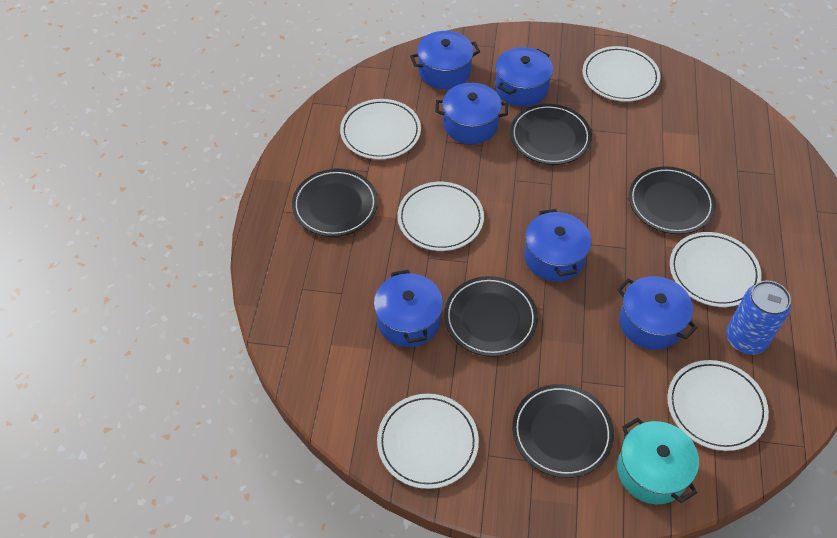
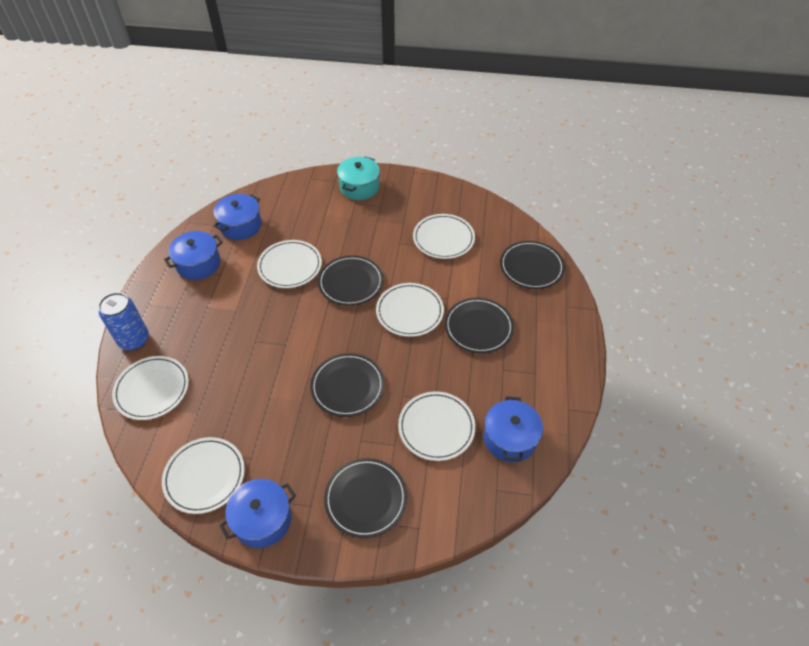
blue pot: [374,270,443,347] [410,31,480,89] [435,83,508,144] [495,47,553,107] [524,209,591,282] [617,276,697,350] = 6 -> [164,231,223,280] [214,194,262,240] [219,479,296,548] [484,396,543,462] = 4

